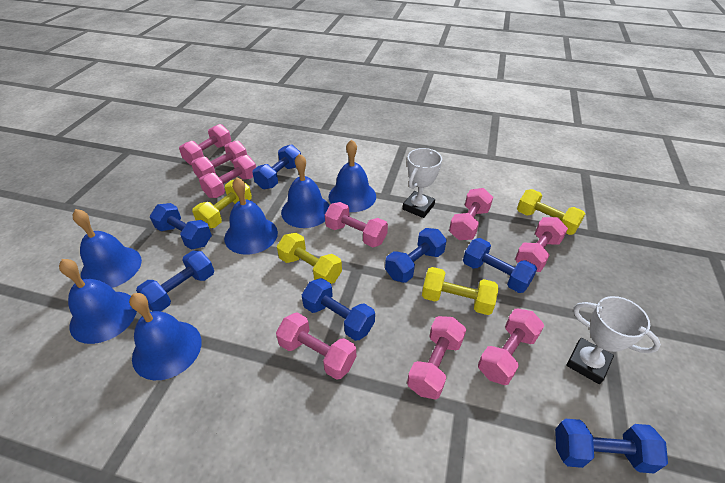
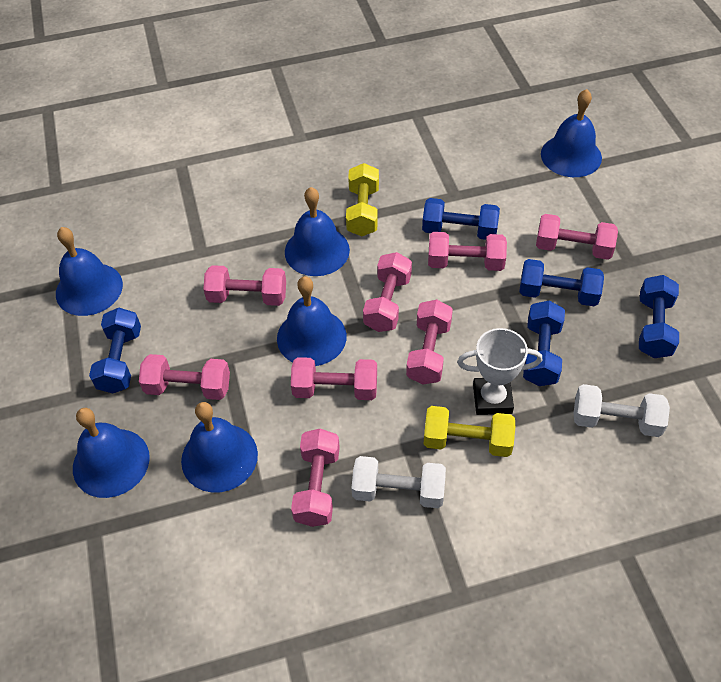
blue dumbbell: [136,250,214,312] [150,203,212,250] [253,145,301,189] [302,278,375,341] [385,228,447,283] [463,238,537,293] [555,419,668,473] = 7 -> [89,308,141,393] [422,198,500,240] [519,259,604,306] [523,301,565,386] [639,275,679,358] = 5
pink dumbbell: [179,124,231,165] [191,141,247,179] [199,155,256,198] [276,313,356,380] [325,202,388,247] [407,316,466,400] [449,188,493,240] [478,309,544,385] [515,217,568,272] = 9 -> [139,354,230,400] [203,265,286,306] [291,357,377,400] [291,429,340,527] [363,252,412,332] [406,300,453,385] [428,232,507,271] [536,214,618,260] = 8
white dumbbell: none = 0 -> [352,456,446,508] [573,384,670,437] = 2
white trophy: [403,148,442,218] [566,296,661,384] = 2 -> [457,328,542,415] = 1
yellow dumbbell: [192,179,252,228] [277,233,342,284] [422,267,498,315] [517,189,585,235] = 4 -> [346,163,379,236] [424,406,515,457] = 2

